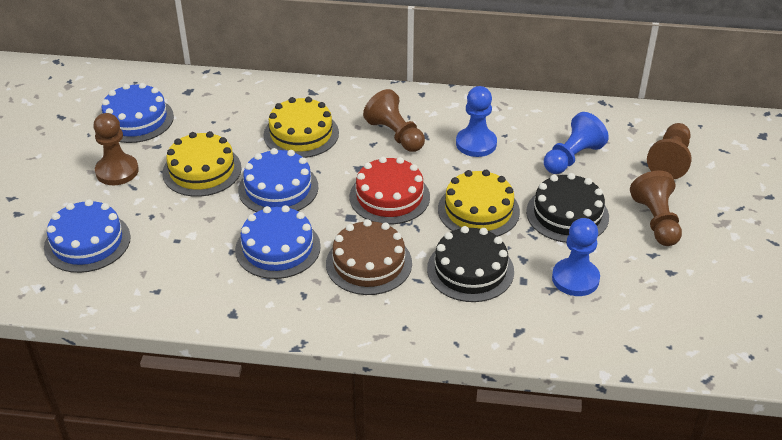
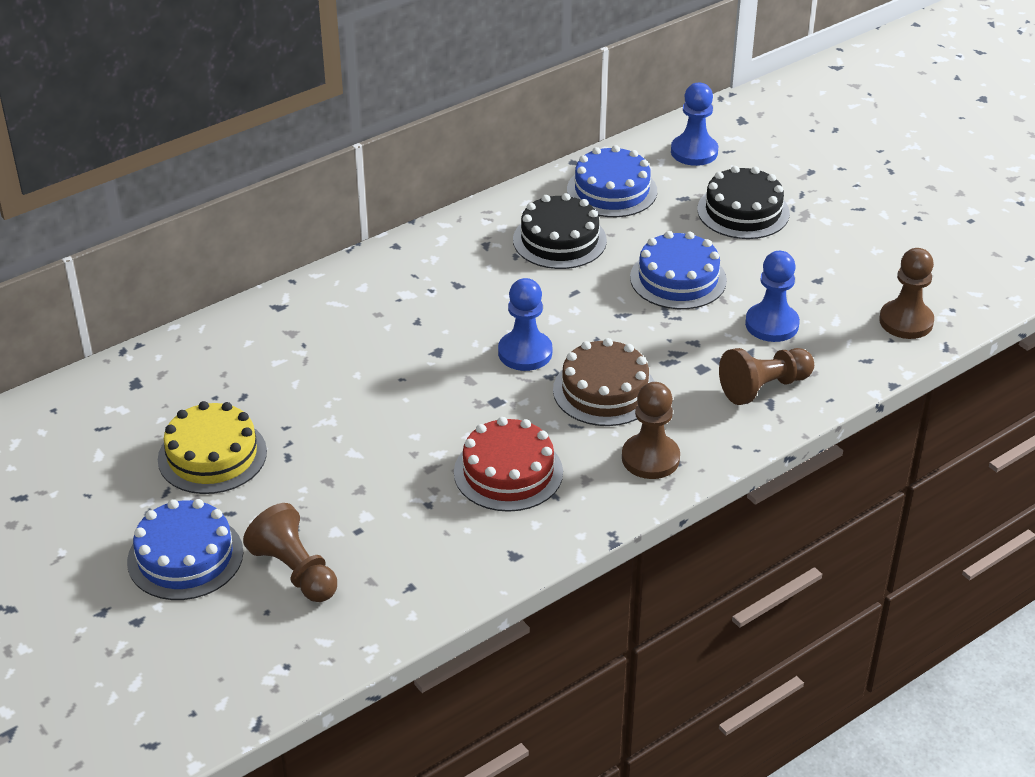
blue cake: [44,199,131,273] [102,83,174,143] [235,205,321,279] [238,148,318,212] = 4 -> [127,499,243,600] [567,145,657,217] [630,231,727,309] = 3
yellow cake: [162,131,242,197] [263,97,339,158] [438,170,520,236] = 3 -> [158,401,267,494] = 1

